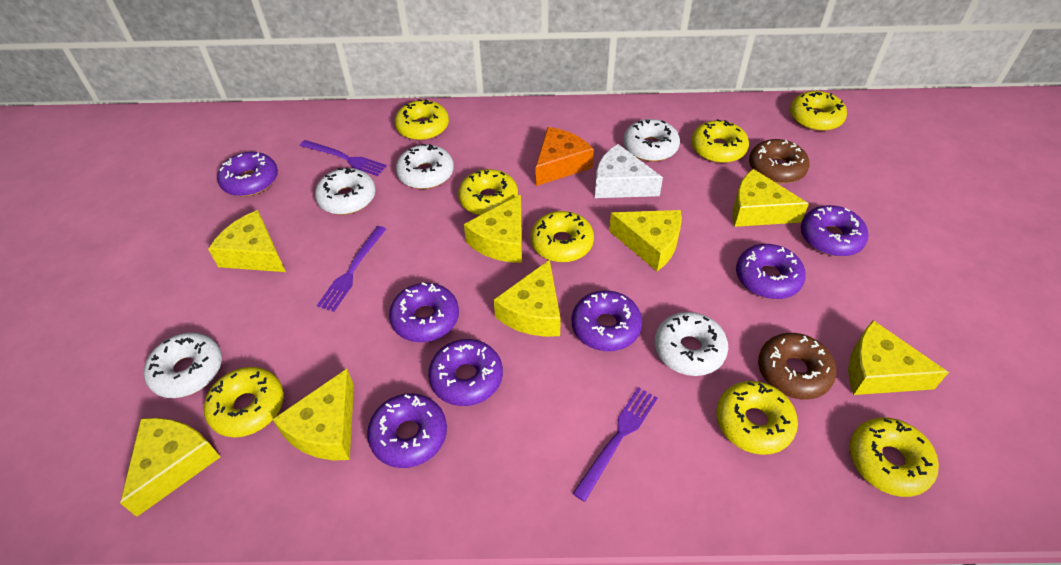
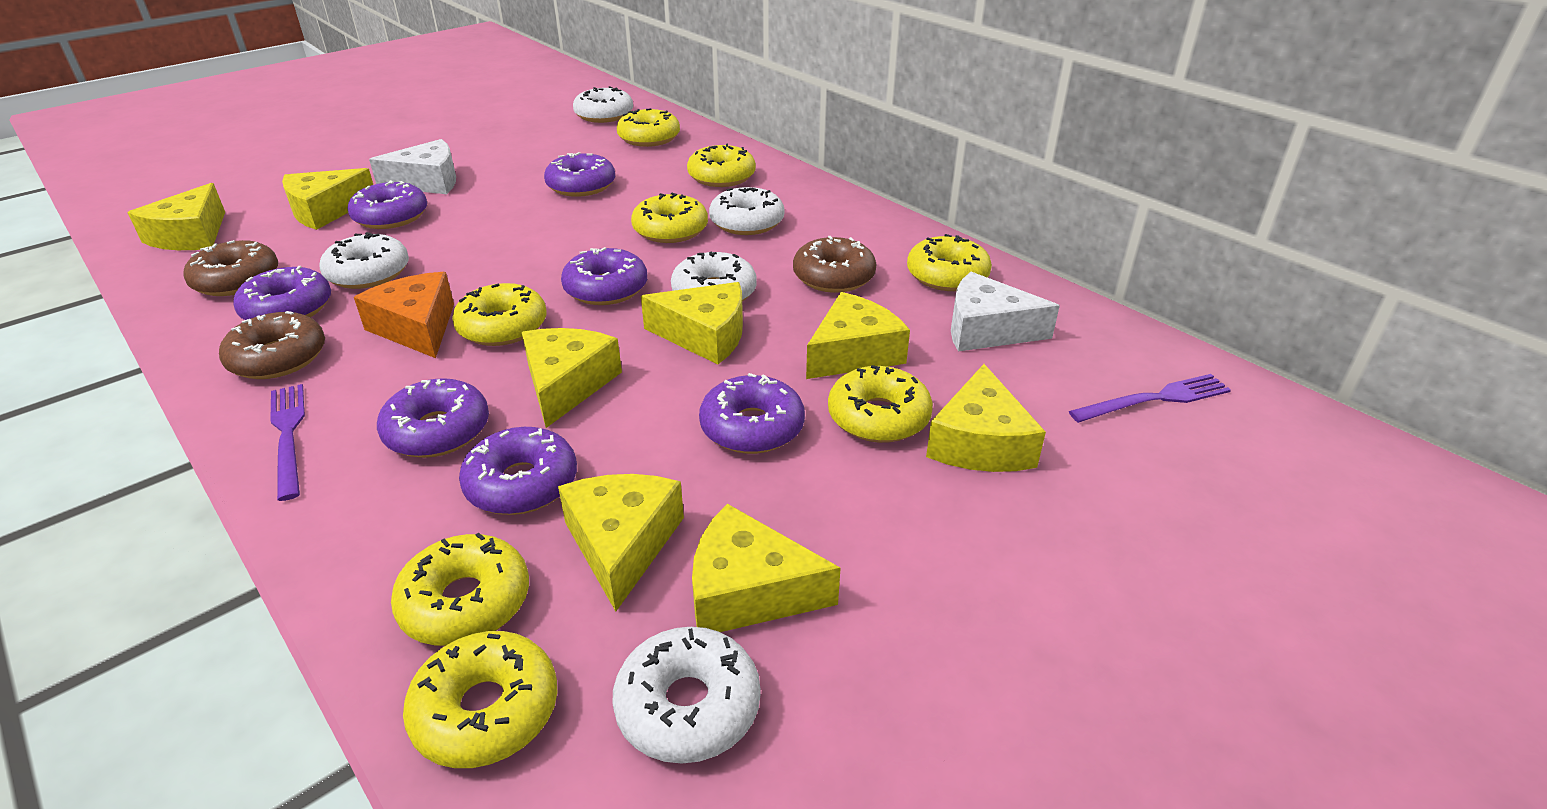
brown donut: [749,139,809,184] [758,333,836,400] = 2 -> [183,240,278,296] [219,311,325,379] [793,236,876,293] = 3
purple fork: [300,140,387,176] [317,226,386,312] [572,387,658,502] = 3 -> [271,384,305,501] [1069,374,1231,423] = 2
white cheese: [595,144,663,198] = 1 -> [369,139,456,194] [951,272,1060,351] = 2

